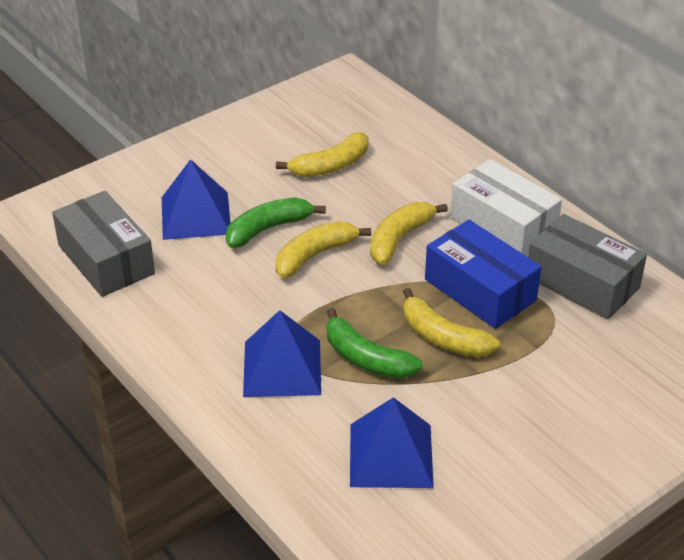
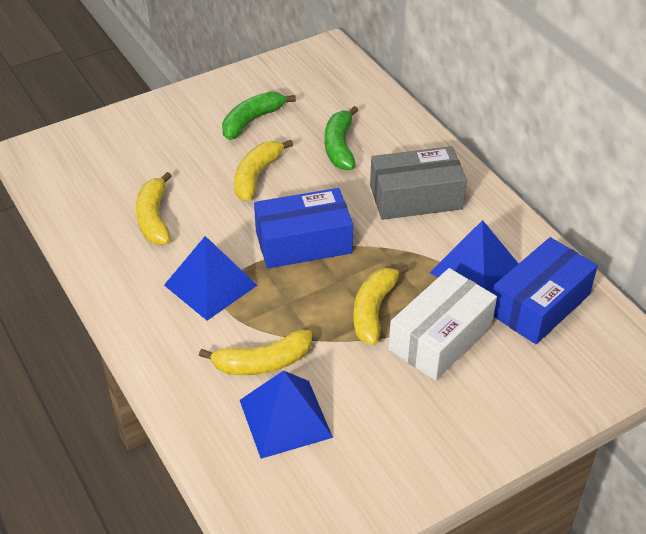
blue box: [425,220,541,329] = 1 -> [254,188,353,269] [493,237,598,344] = 2
grey box: [52,191,155,297] [528,214,647,320] = 2 -> [370,146,467,220] = 1

